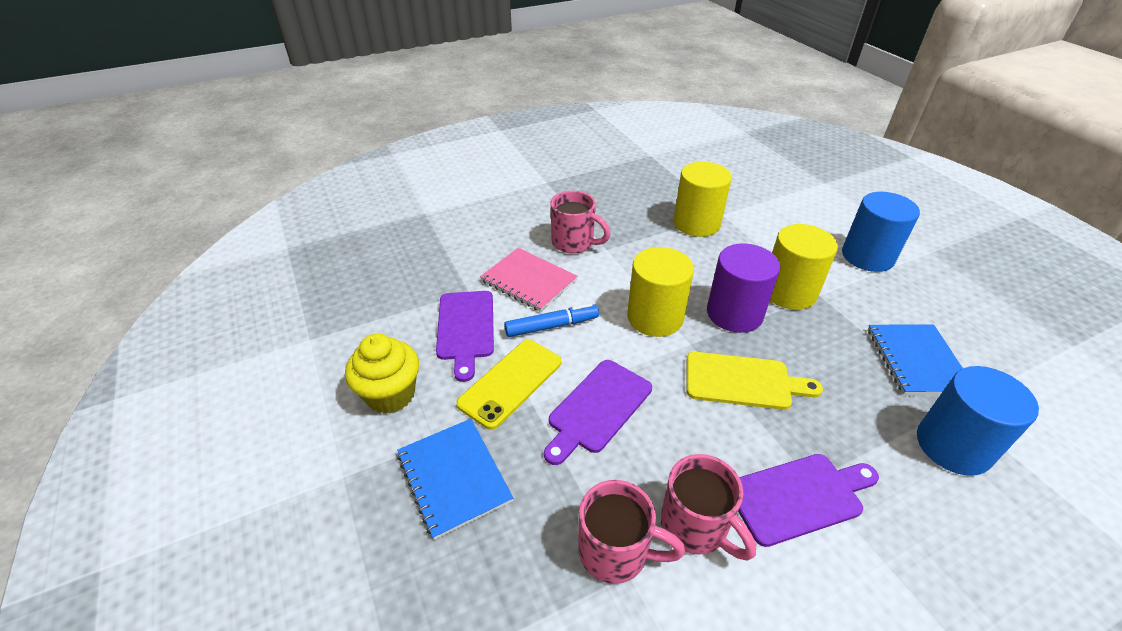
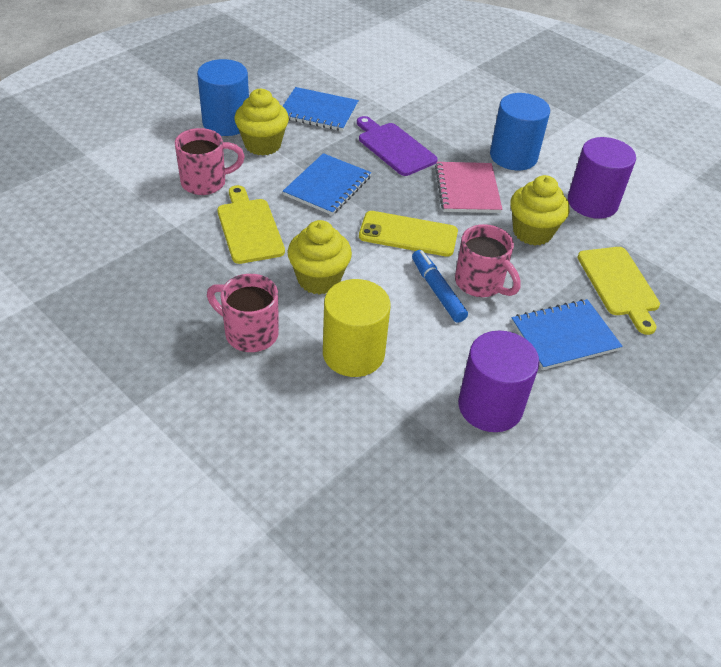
blue notebook: [397,419,513,540] [868,324,963,395] = 2 -> [283,87,359,131] [283,153,371,215] [511,299,623,370] = 3
purple cutting board: [436,291,494,382] [544,360,652,465] [738,454,879,547] = 3 -> [357,116,438,176] = 1
purple cylinder: [707,244,780,333] = 1 -> [458,331,539,432] [568,137,636,219] = 2
yellow cupcake: [345,334,419,414] = 1 -> [235,89,289,155] [288,220,352,295] [510,175,570,245] = 3
yellow cutting board: [687,352,823,410] = 1 -> [217,185,285,264] [577,247,660,335] = 2
yellow cylinder: [627,247,694,337] [674,162,732,237] [770,224,838,310] = 3 -> [323,279,391,377] = 1

